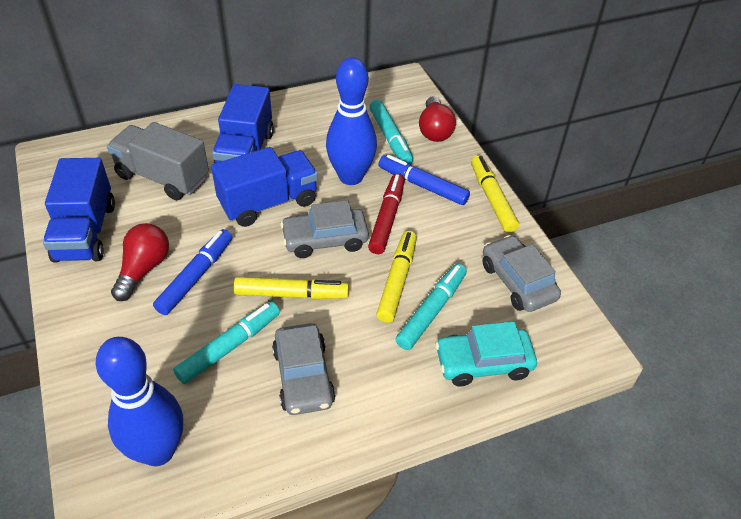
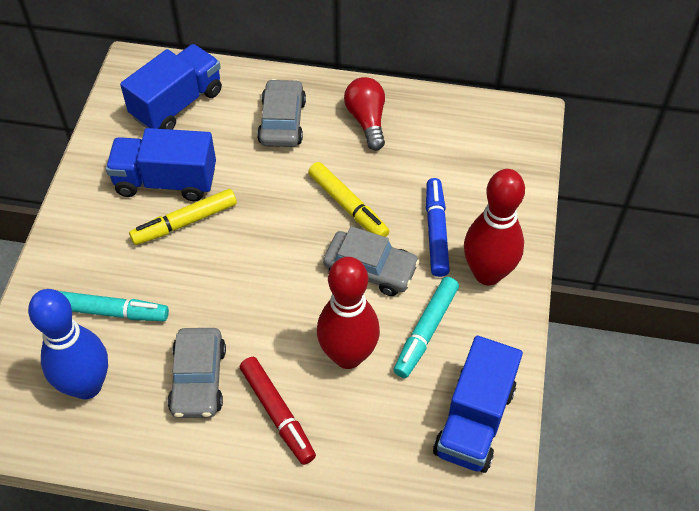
blue bowling pin: [95,337,183,466] [326,58,377,185] = 2 -> [28,289,108,399] = 1
blue marker: [153,229,232,315] [378,155,470,205] = 2 -> [426,178,450,277] = 1
grey truck: [107,122,209,200] = 1 -> none = 0
red bowling pin: none = 0 -> [317,257,380,369] [464,169,525,285] = 2
red light bulb: [111,223,169,301] [419,96,456,142] = 2 -> [344,77,385,151] = 1
turquoise car: [435,321,537,387] = 1 -> none = 0
turquoise marker: [173,302,280,384] [369,100,414,164] [396,264,467,350] = 3 -> [59,291,169,321] [394,277,459,378] = 2
yellow marker: [234,277,349,299] [376,231,417,323] [471,156,519,233] = 3 -> [129,189,237,245] [308,162,390,237] = 2

